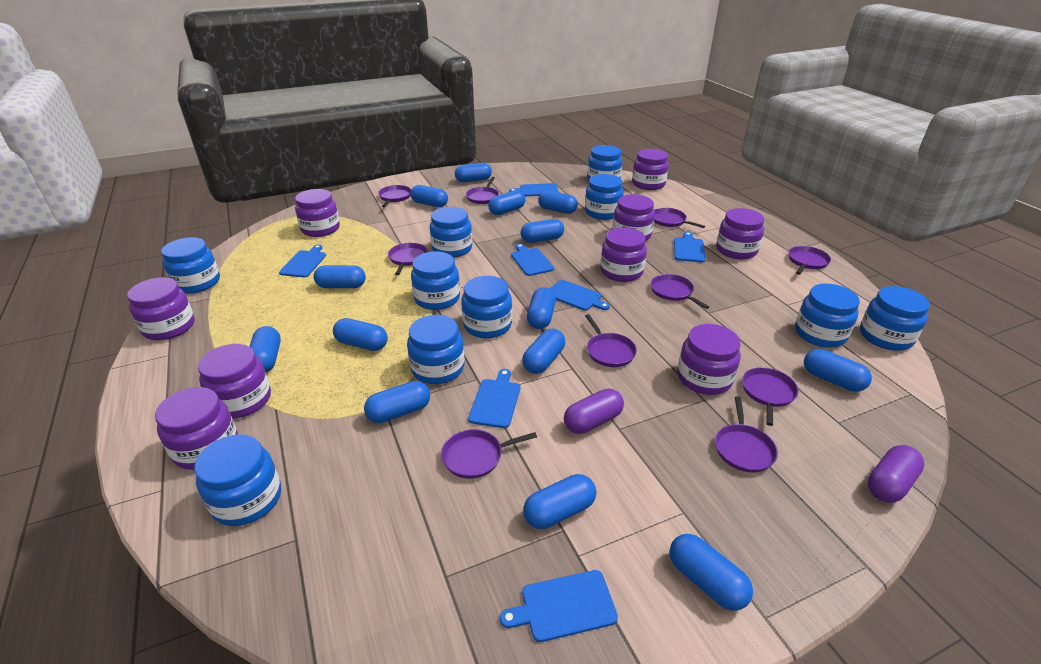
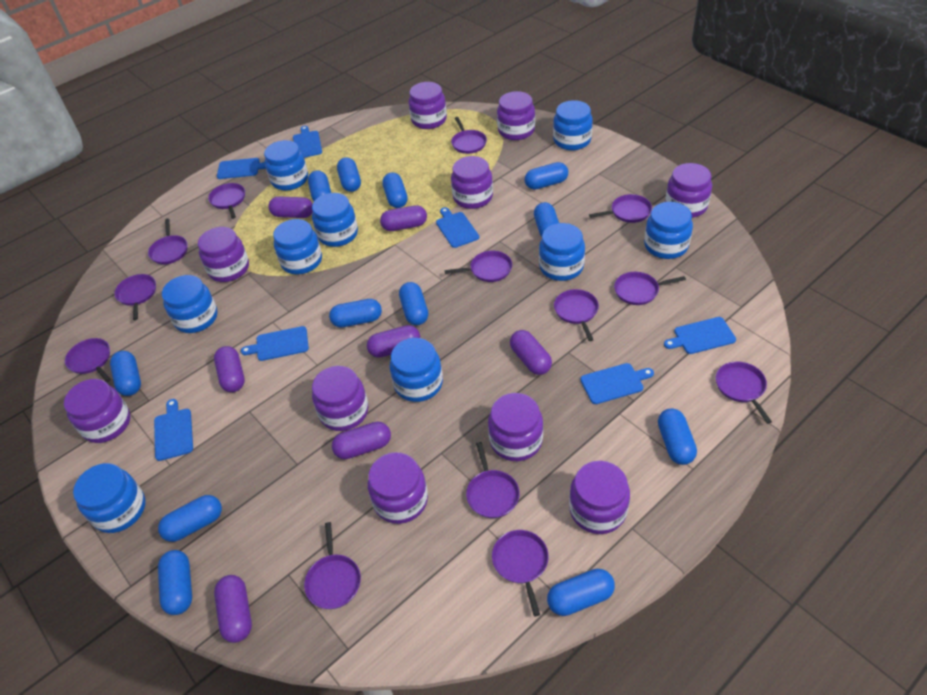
blue capsule: [249,326,281,373] [313,265,366,288] [333,318,388,351] [364,381,430,423] [410,185,448,207] [455,163,492,182] [488,190,525,215] [521,219,564,243] [522,329,565,374] [523,474,596,529] [527,287,556,329] [538,191,578,214] [669,534,753,611] [804,349,872,392] = 14 -> [110,351,141,396] [158,495,222,542] [158,550,192,615] [308,170,331,201] [329,299,382,327] [337,157,361,192] [382,172,408,208] [399,282,428,325] [525,162,568,190] [534,202,559,237] [547,569,615,616] [658,408,697,465] = 12
blue jar: [161,237,220,294] [194,434,281,526] [407,315,465,384] [411,251,460,310] [430,207,472,258] [461,276,512,338] [585,174,624,220] [587,145,622,180] [795,283,860,348] [860,286,930,351] = 10 -> [73,463,146,533] [162,275,218,333] [264,140,308,191] [273,219,322,274] [312,193,358,247] [390,338,443,402] [539,223,585,281] [553,100,593,150] [644,202,693,259] = 9
purple capsule: [564,388,624,434] [867,445,924,503] = 2 -> [214,346,245,392] [214,575,252,643] [268,196,313,218] [332,422,391,459] [367,325,420,358] [380,205,427,231] [510,330,552,375] = 7
purple jar: [127,277,195,341] [155,387,238,470] [198,344,271,418] [295,189,340,237] [600,227,647,282] [613,194,655,241] [632,149,669,190] [677,324,741,395] [716,208,764,259] = 9 -> [64,379,130,443] [198,227,249,282] [312,366,368,431] [368,452,428,524] [409,82,447,129] [451,156,493,209] [488,393,543,461] [497,91,535,140] [569,461,630,534] [665,163,712,218] = 10
purple pan: [378,185,411,207] [388,243,428,275] [441,429,537,479] [466,177,499,204] [585,314,637,367] [650,274,709,309] [654,208,705,228] [715,396,778,473] [742,367,799,426] [788,246,831,275] = 10 -> [65,338,111,382] [114,274,156,320] [148,218,188,265] [208,183,245,219] [304,522,361,609] [445,251,512,282] [451,117,487,154] [466,442,520,518] [492,530,549,616] [554,289,599,341] [589,194,652,223] [614,272,686,305] [716,362,772,424] = 13

